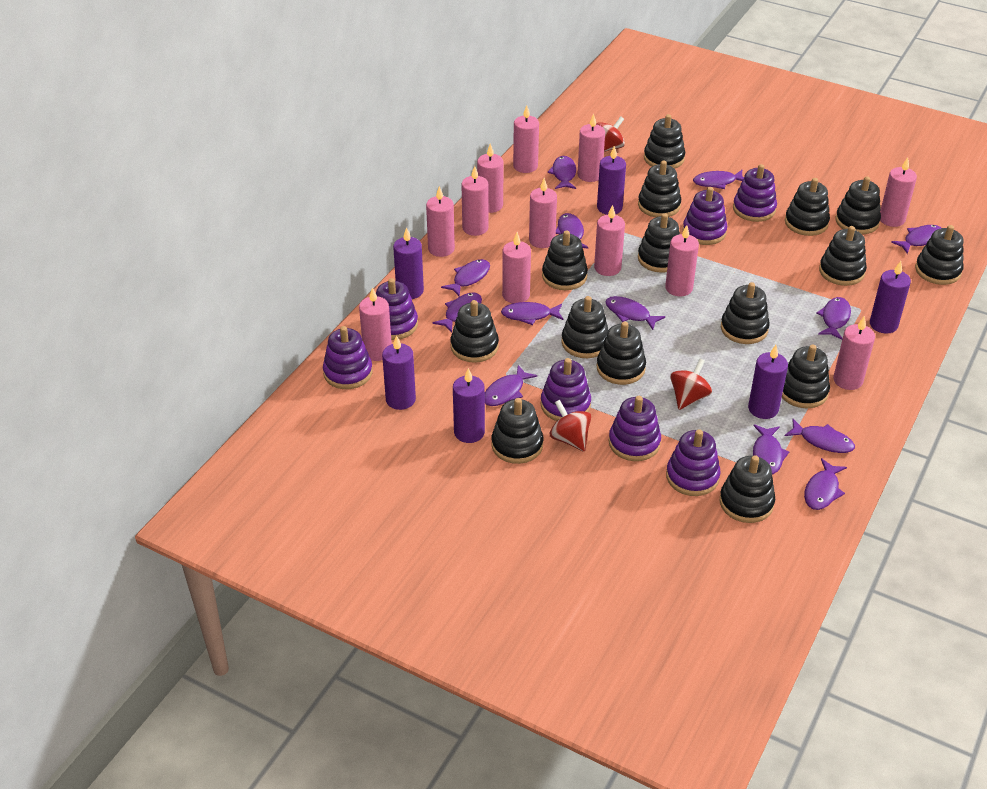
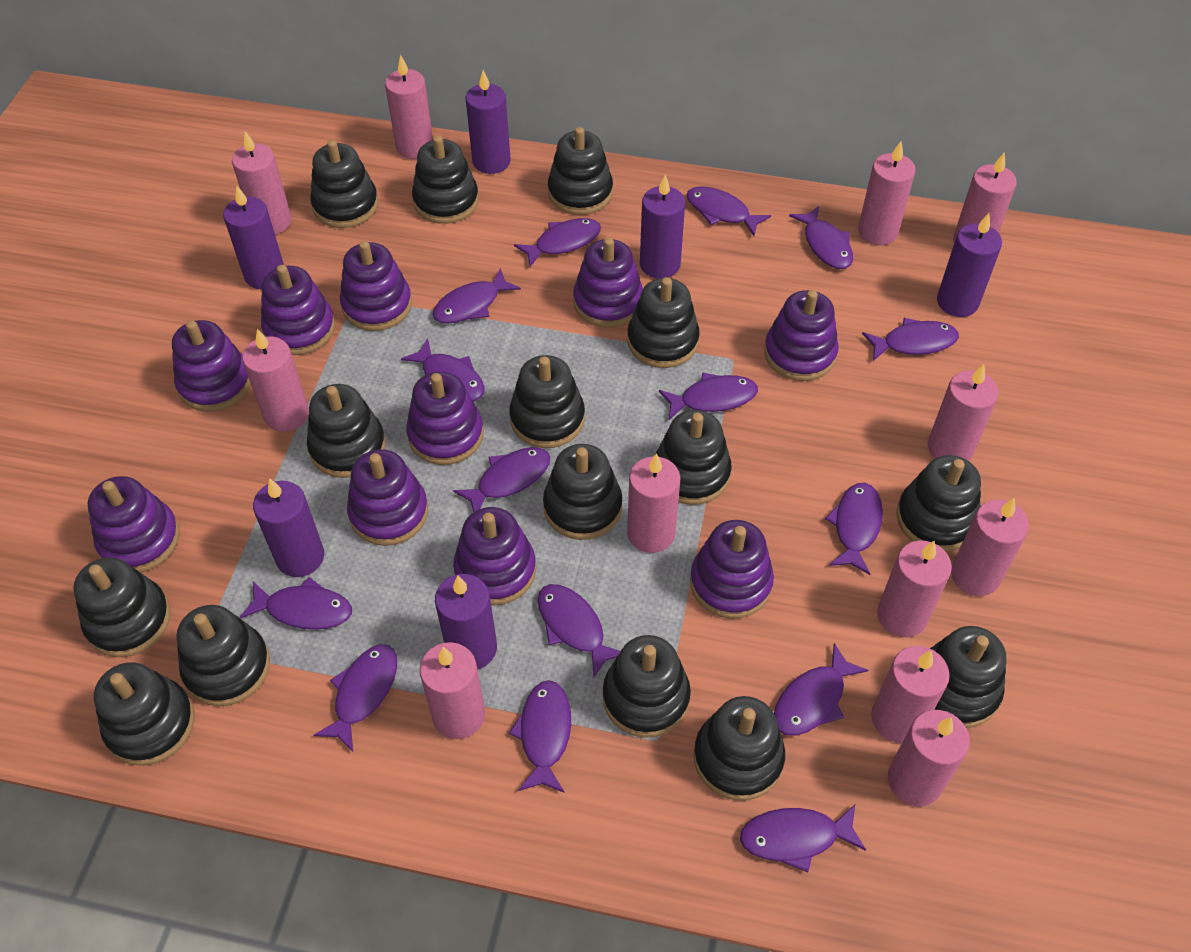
purple fish: [433,292,482,332] [441,259,490,296] [485,365,537,406] [501,302,563,325] [547,156,576,189] [556,213,589,249] [605,296,665,330] [693,170,744,189] [753,424,789,474] [785,419,855,453] [804,458,847,510] [816,297,851,340] [891,225,941,254] = 13 -> [240,577,352,630] [314,644,397,752] [401,338,485,401] [432,268,521,324] [453,447,550,512] [509,680,571,793] [514,218,601,267] [537,584,620,677] [659,373,758,420] [686,186,771,236] [740,805,866,872] [774,643,868,736] [789,206,853,269] [825,483,883,575] [862,318,959,361] = 15
purple stacking toy: [323,326,373,389] [376,278,418,340] [540,358,591,421] [609,396,661,461] [666,429,720,496] [683,187,727,245] [733,164,777,222] = 7 -> [87,476,180,572] [172,320,251,412] [261,265,335,355] [340,241,412,331] [347,449,428,546] [406,371,483,465] [453,507,536,605] [573,237,643,328] [690,520,774,619] [764,290,839,381] = 10
red spinning top: [550,400,591,452] [596,117,625,152] [670,359,712,410] = 3 -> none = 0

